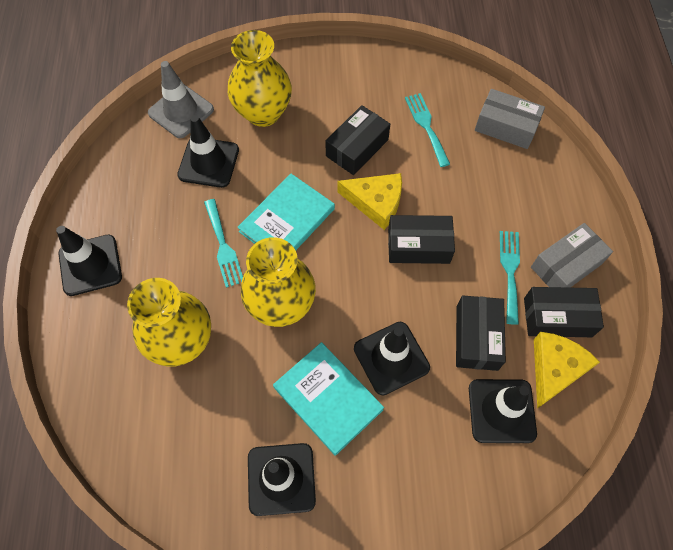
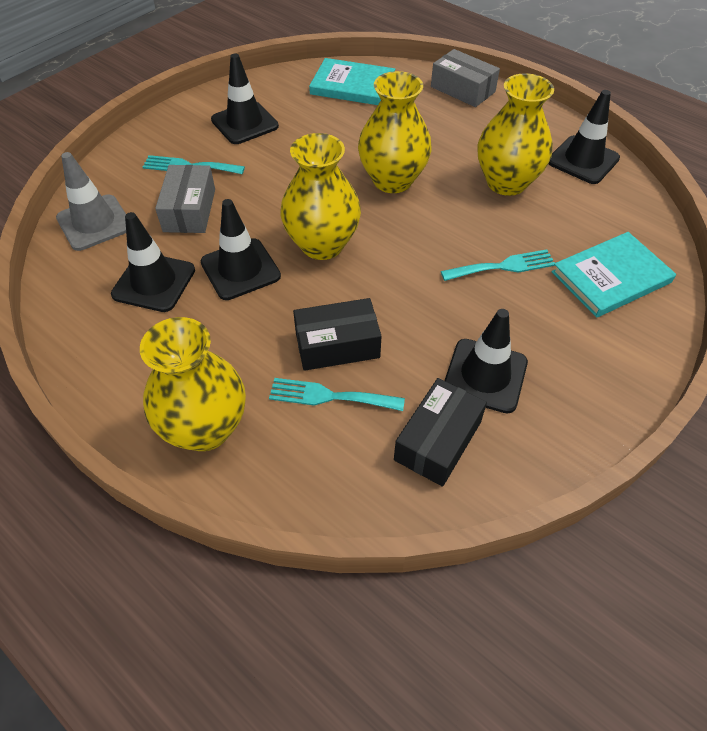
black box: [325,105,390,175] [388,215,455,264] [456,295,506,371] [524,287,604,337] = 4 -> [293,298,381,371] [394,378,487,487] = 2
yellow cheese: [338,173,402,230] [534,332,600,409] = 2 -> none = 0
yellow vase: [127,278,211,367] [228,30,292,127] [241,237,316,327] = 3 -> [140,317,246,451] [280,133,361,260] [358,71,432,193] [477,73,554,196] = 4

